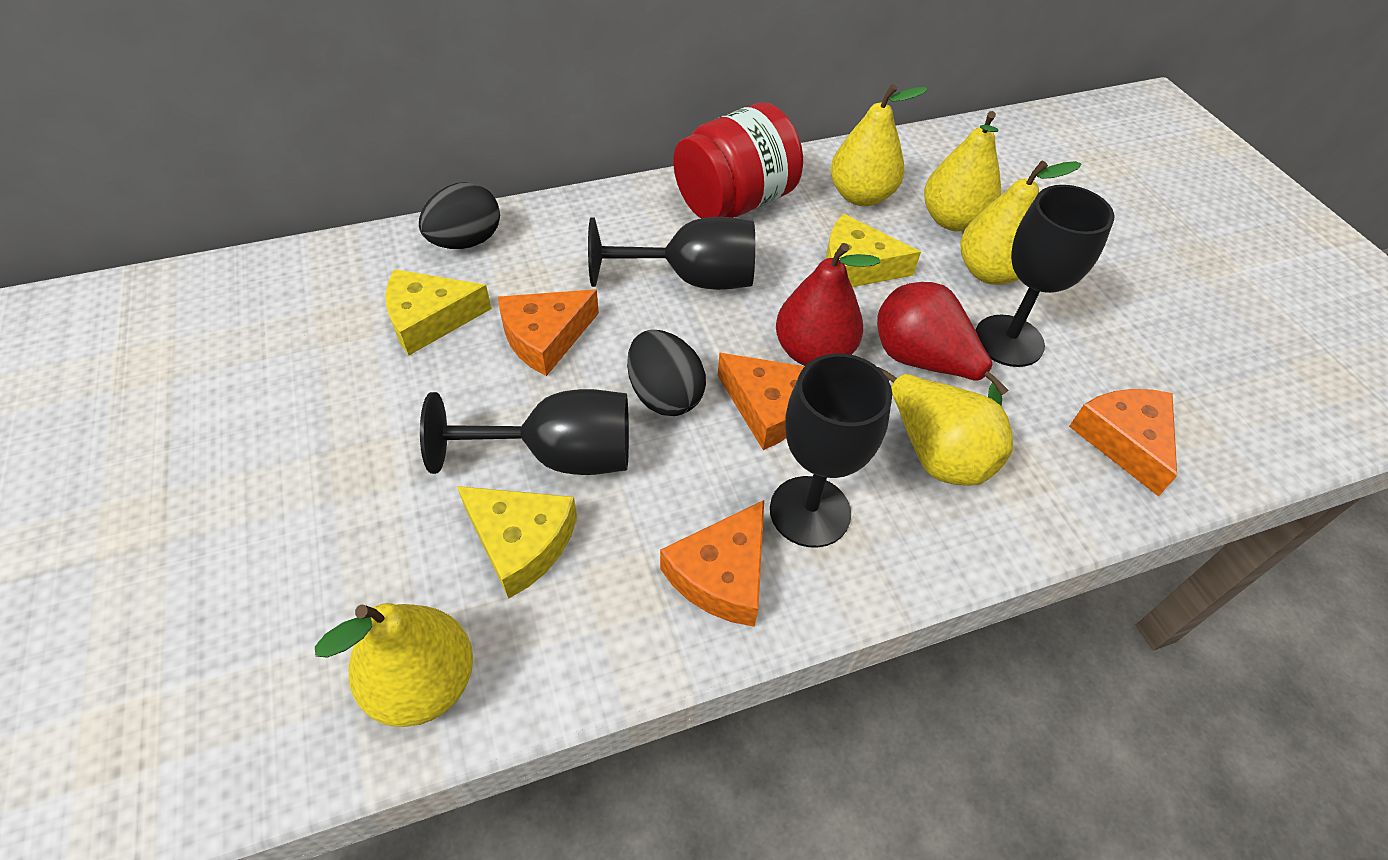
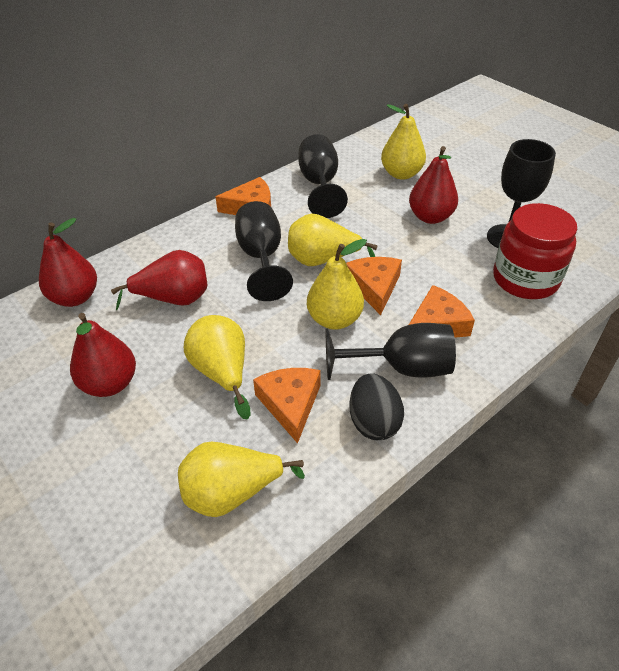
black egg: [419,182,500,249] [627,330,706,416] = 2 -> [349,373,404,440] = 1
red pear: [776,243,880,366] [877,282,1008,406] = 2 -> [39,218,97,307] [70,313,136,397] [111,250,208,310] [409,146,458,224] = 4
yellow cheese: [385,269,492,355] [457,486,577,599] [826,214,921,287] = 3 -> none = 0

